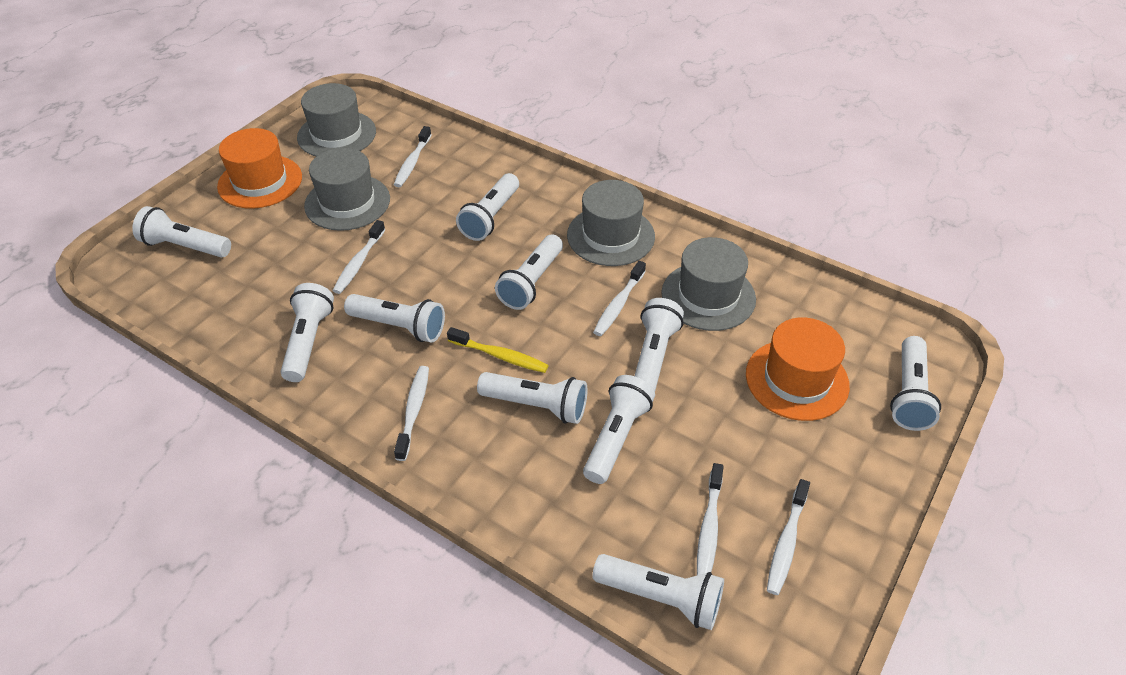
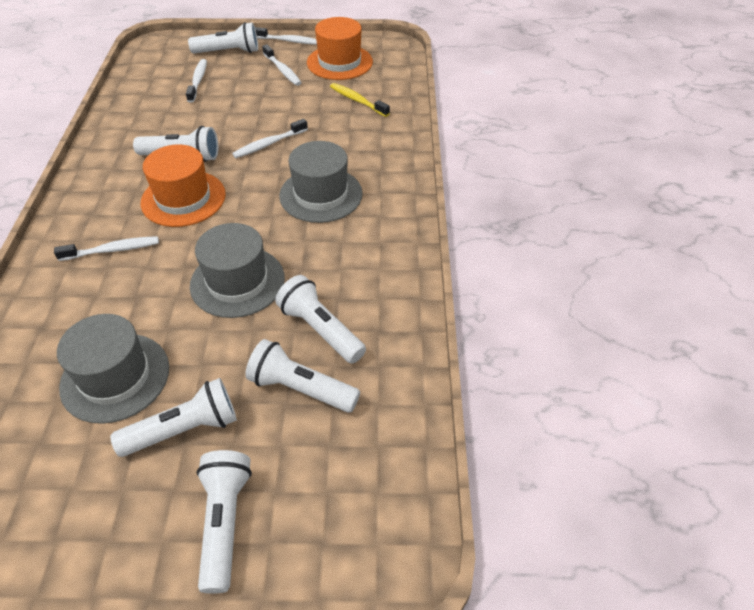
grey hat: [297,83,376,156] [304,148,390,231] [567,180,655,266] [661,237,756,331] = 4 -> [57,314,169,424] [190,223,285,318] [279,141,363,223] = 3
white flashlight: [132,206,231,257] [281,283,334,382] [344,294,445,343] [456,173,519,241] [477,372,587,424] [495,235,563,310] [583,375,655,484] [592,554,724,630] [634,298,684,392] [890,336,941,431] = 10 -> [110,378,237,457] [133,126,218,162] [188,22,258,53] [196,450,252,594] [245,339,360,413] [275,275,366,364] = 6
white toothbrush: [333,220,385,294] [394,126,431,187] [394,366,429,461] [593,261,646,336] [697,463,724,575] [767,479,810,595] = 6 -> [54,236,159,261] [186,59,207,103] [232,119,308,158] [255,27,317,45] [262,44,302,86] = 5

